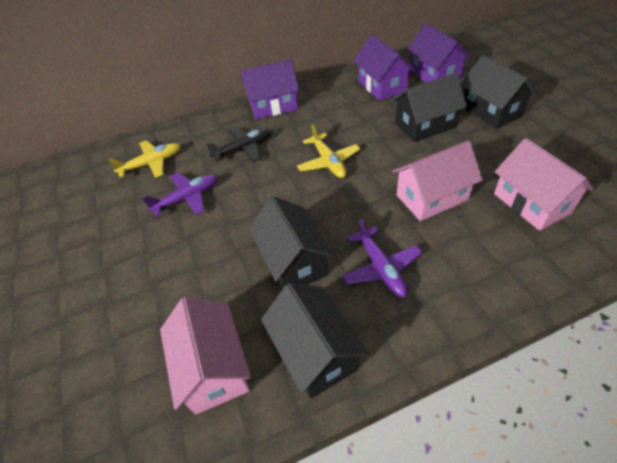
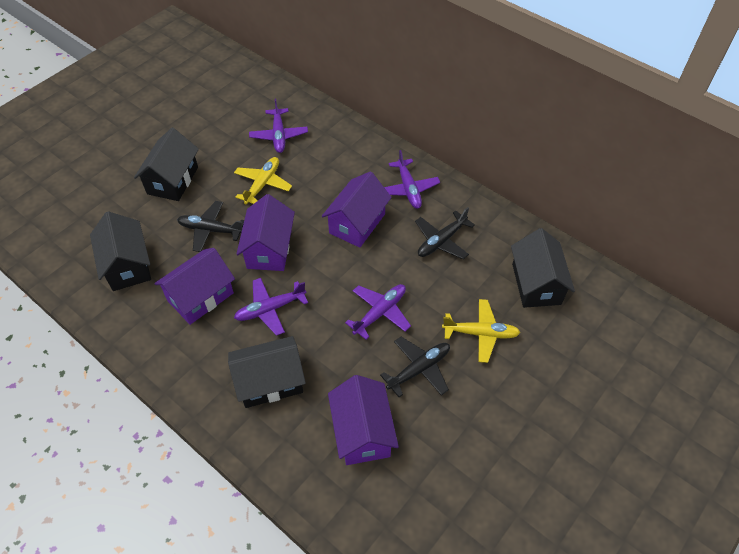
black plane: [206,126,272,162] = 1 -> [177,201,244,252] [380,337,450,397] [415,207,475,259] = 3
pink house: [160,297,251,414] [393,141,483,221] [494,138,594,231] = 3 -> none = 0
purple house: [241,59,299,119] [353,34,415,101] [407,24,471,82] = 3 -> [154,248,235,325] [236,194,295,271] [322,171,392,248] [328,375,399,465] = 4
purple plane: [142,172,218,217] [342,218,422,297] = 2 -> [234,278,308,336] [249,98,308,153] [345,284,411,340] [384,150,440,209] = 4

